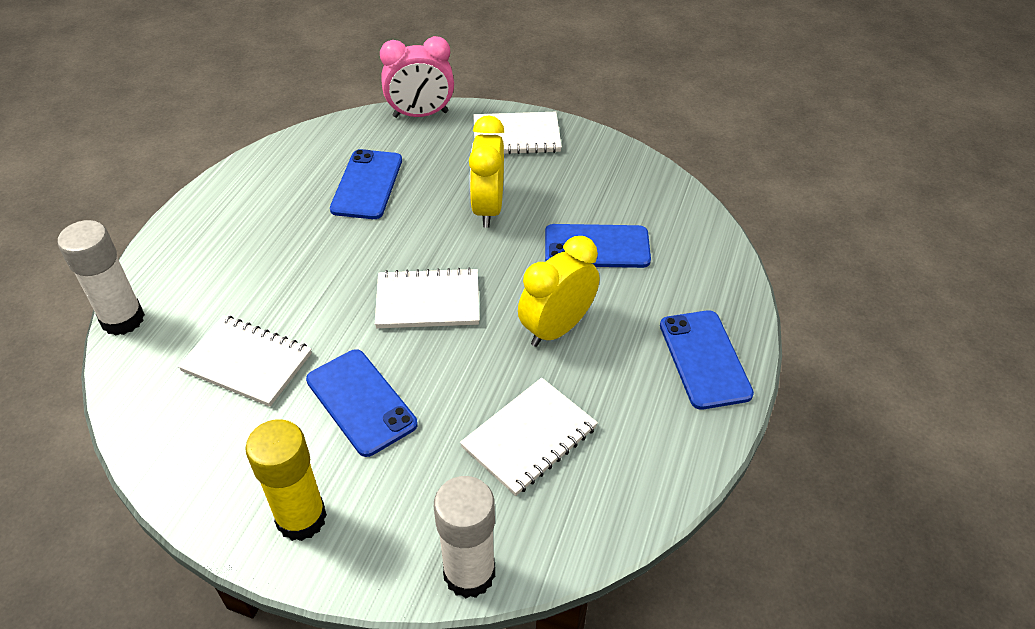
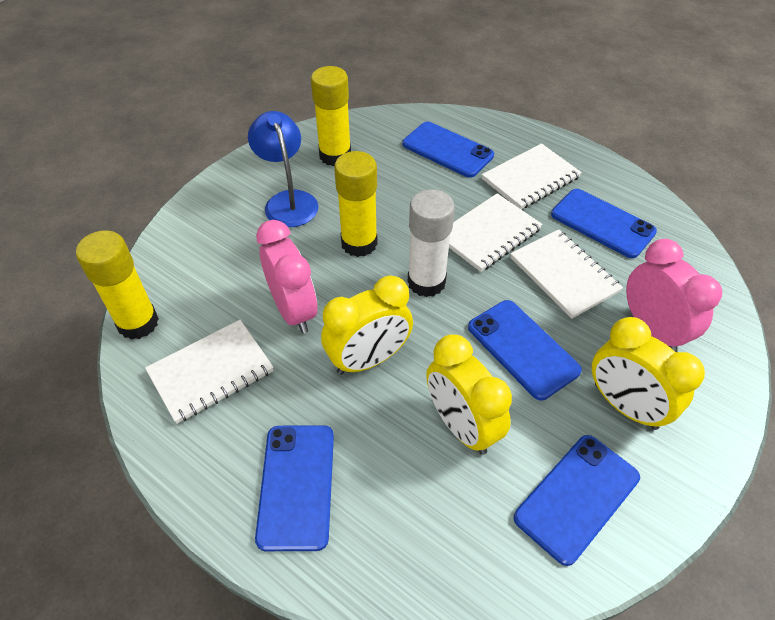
blue lamp: none = 0 -> [248,111,318,227] = 1
blue phone: [306,349,418,457] [330,149,402,219] [545,224,651,268] [660,310,754,410] = 4 -> [255,425,334,551] [402,122,494,178] [468,300,582,400] [514,435,640,566] [551,189,657,258] = 5
pink clock: [380,36,454,118] = 1 -> [256,220,317,333] [626,239,722,352] = 2
white glue stick: [58,220,145,336] [434,476,495,599] = 2 -> [408,189,455,297] = 1
yellow clock: [469,115,504,228] [518,236,599,347] = 2 -> [321,275,413,375] [426,334,512,455] [592,317,705,430] = 3
yellow glue stick: [245,419,327,541] = 1 -> [76,230,159,340] [311,66,351,166] [334,151,378,257] = 3

